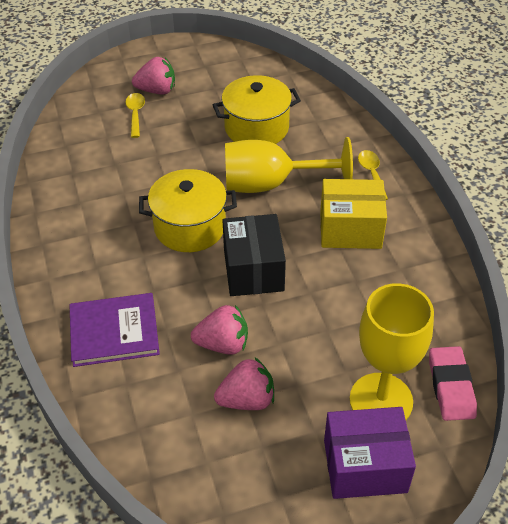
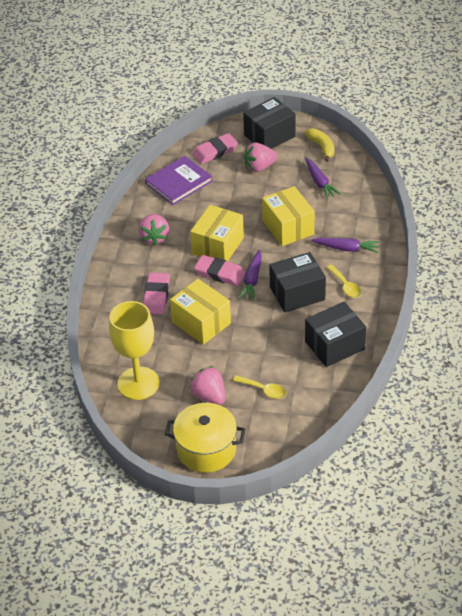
black box: [222,214,286,296] = 1 -> [243,97,296,149] [269,252,326,312] [305,302,366,367] = 3
pink eraser: [429,346,477,421] = 1 -> [143,272,170,314] [192,133,238,164] [194,255,246,286] = 3
purple box: [324,407,416,499] = 1 -> none = 0
purple carrot: none = 0 -> [238,250,262,300] [305,157,341,199] [312,238,380,253] = 3
yellow banana: none = 0 -> [304,128,335,162] = 1
yellow box: [320,179,387,249] = 1 -> [170,279,231,345] [190,205,244,262] [262,186,315,246] = 3
yellow goblet: [225,137,353,193] [350,283,434,420] = 2 -> [109,301,159,400] = 1
yellow pot: [139,169,237,252] [213,75,301,144] = 2 -> [165,403,245,473] = 1

